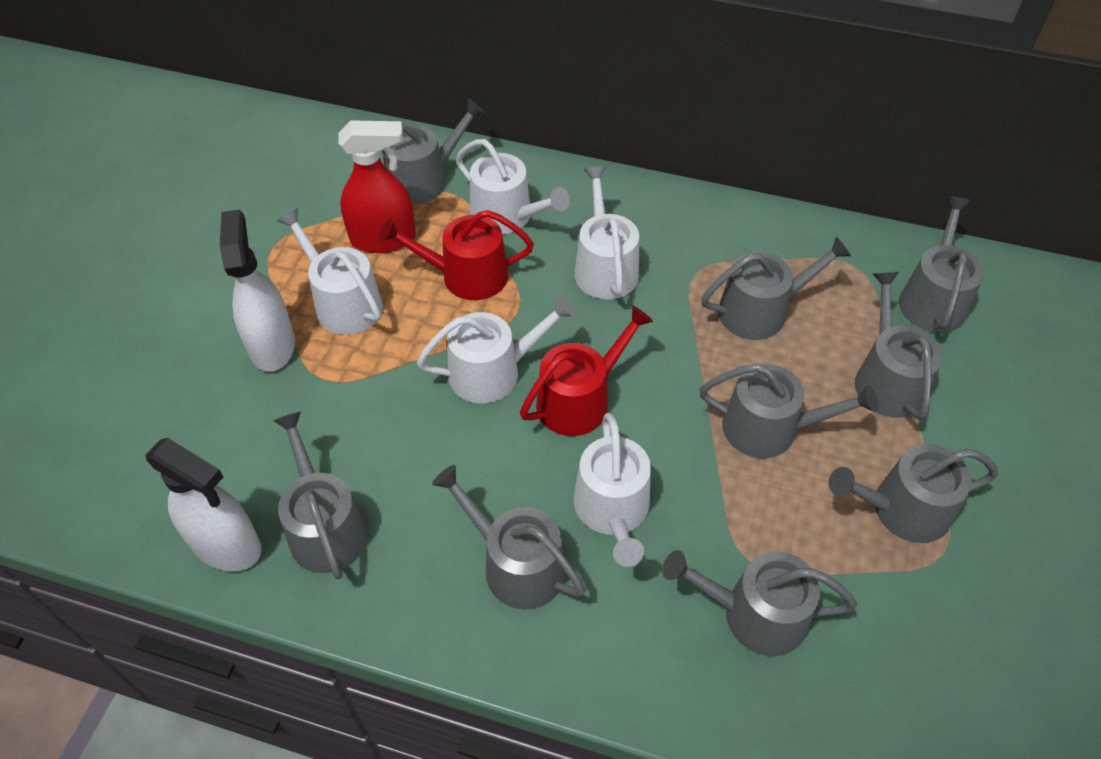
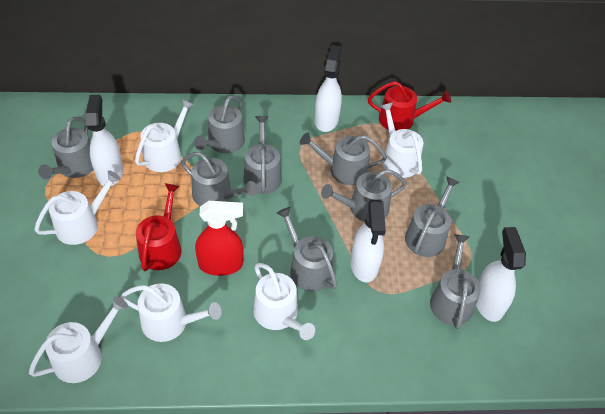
white spray bottle: [145,438,261,571] [220,210,295,372] = 2 -> [86,95,123,186] [314,45,342,132] [351,200,386,282] [476,227,526,322] = 4
white watering can: [277,208,383,335] [417,295,575,403] [456,139,570,234] [574,166,639,299] [574,413,651,567] = 5 -> [29,296,128,383] [34,170,121,245] [120,283,222,342] [135,99,194,172] [253,263,315,340] [380,103,423,178] = 6

